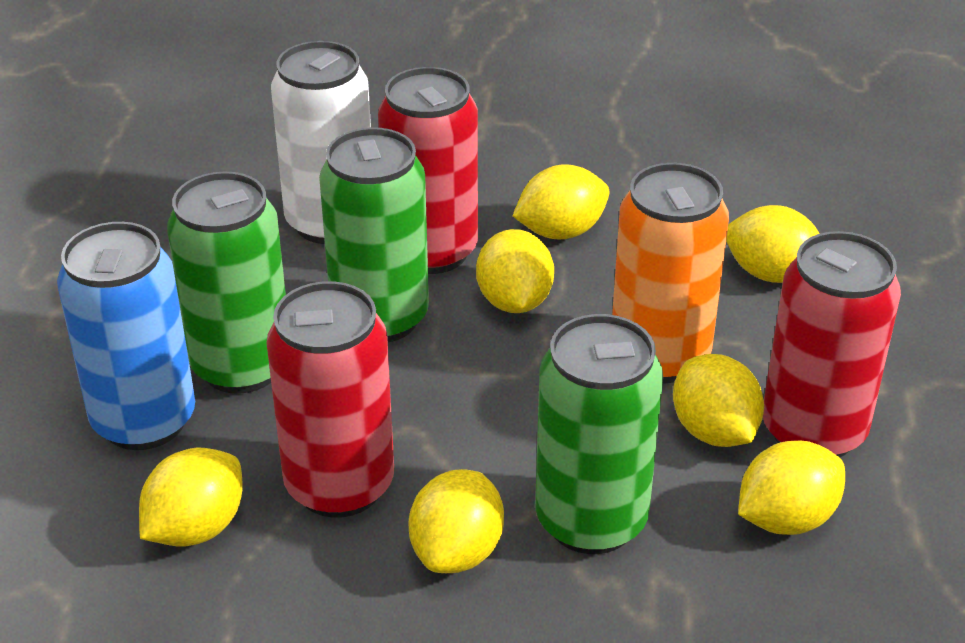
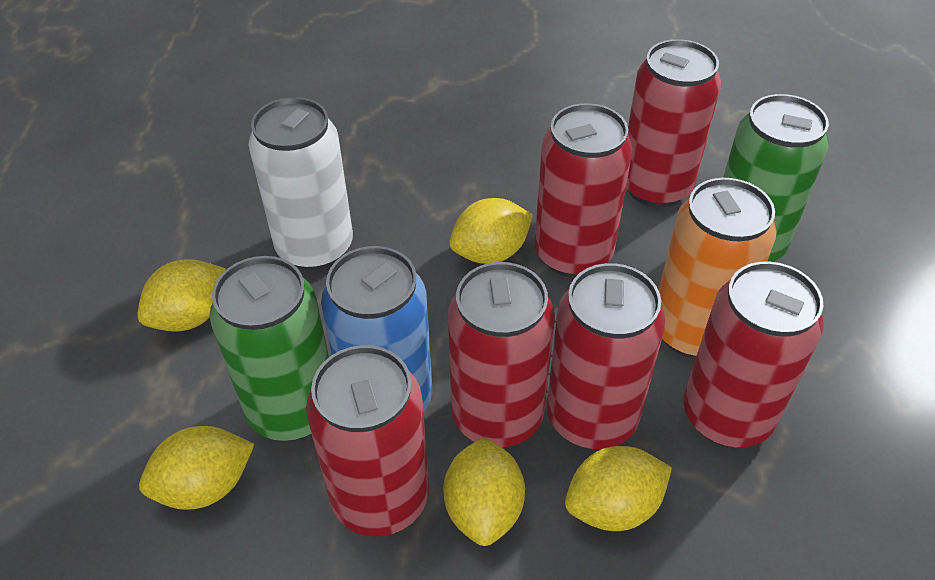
green can: [167,172,286,394] [319,127,429,343] [535,314,663,554] = 3 -> [210,256,329,441] [723,94,829,262] = 2
red can: [266,281,394,518] [378,67,478,274] [763,231,901,458] = 3 -> [306,345,429,536] [448,262,555,448] [534,103,632,277] [547,263,665,449] [626,39,721,207] [683,261,824,447] = 6
yellow lemon: [139,448,243,547] [409,469,504,573] [476,229,554,313] [513,164,610,240] [673,354,764,447] [726,205,820,283] [738,441,845,535] = 7 -> [137,259,226,332] [139,426,255,510] [443,437,525,546] [449,198,533,264] [565,446,672,531] = 5

